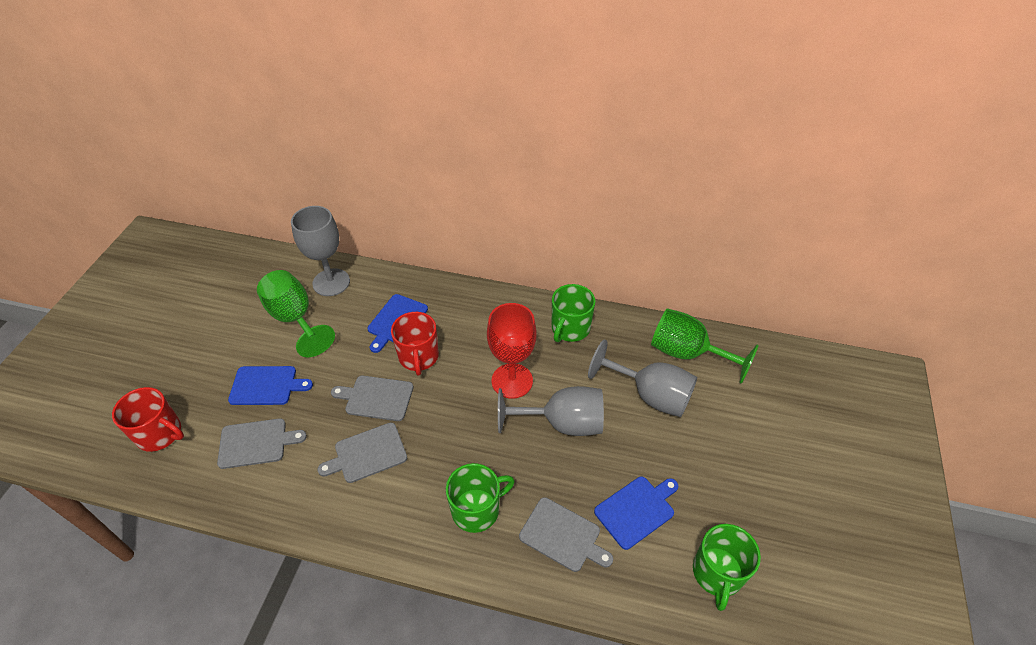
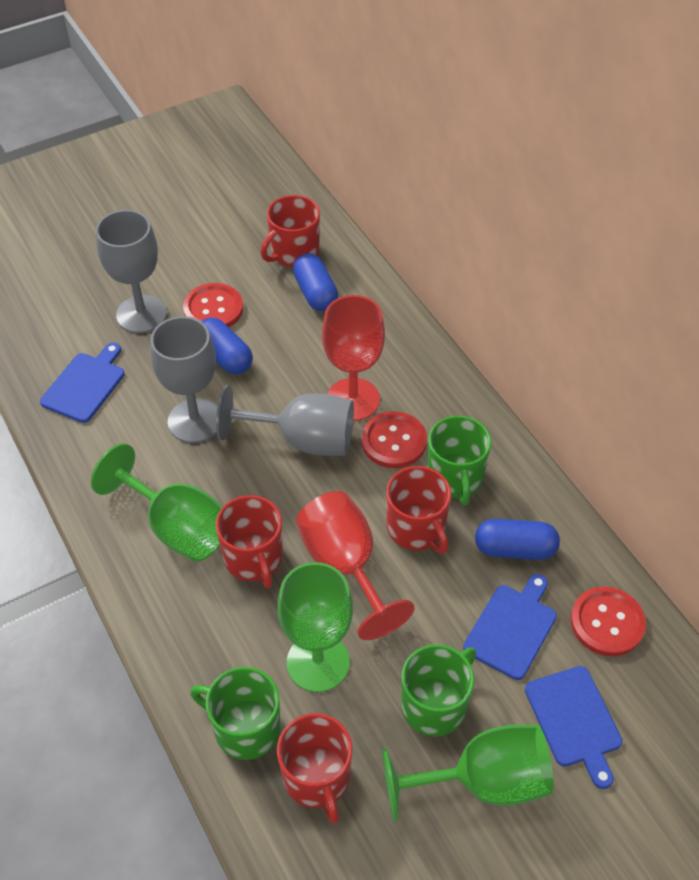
blue capsule: none = 0 -> [201,317,253,375] [293,253,338,311] [475,519,560,560] = 3
green goblet: [257,270,335,357] [651,308,759,384] = 2 -> [91,443,223,562] [278,562,353,692] [382,724,554,821] = 3
grey cutting board: [217,418,307,469] [317,423,407,483] [331,376,413,421] [519,497,613,572] = 4 -> none = 0
red button: none = 0 -> [183,283,243,327] [361,411,427,468] [571,587,646,656] = 3
red goblet: [487,303,537,399] = 1 -> [296,491,415,640] [322,295,385,421] = 2
red mug: [112,387,184,452] [391,312,439,375] = 2 -> [216,495,283,588] [261,195,320,267] [277,713,352,824] [386,466,451,554] = 4

